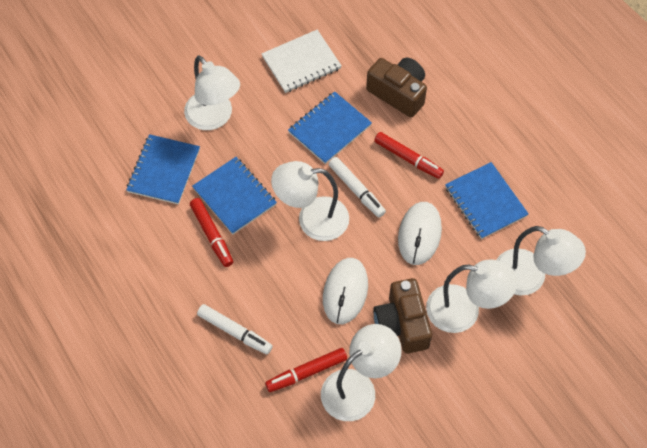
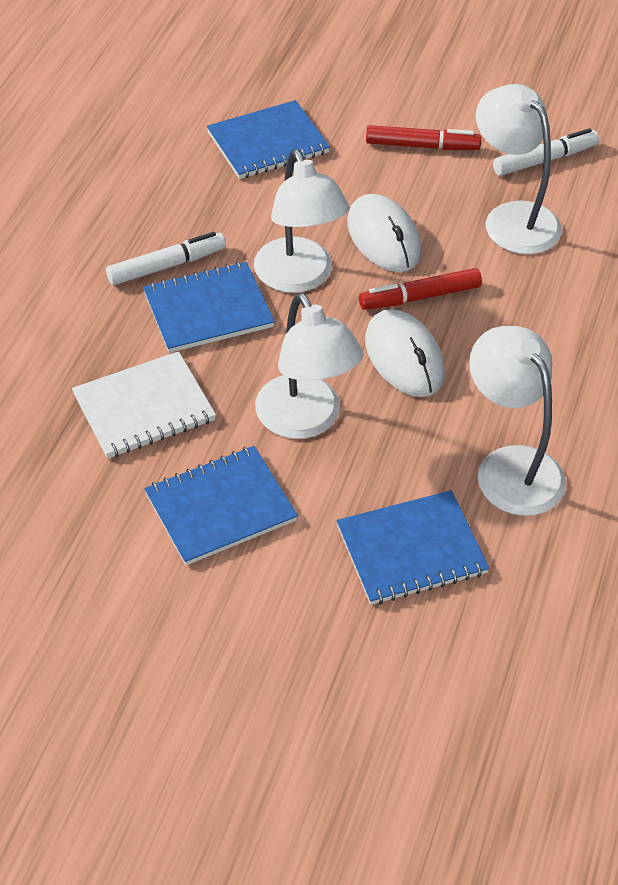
brown camera: [366,58,427,117] [373,278,432,353] = 2 -> none = 0
red marker: [190,198,233,267] [265,348,347,392] [374,132,444,179] = 3 -> [359,268,482,310] [366,125,481,150] = 2
white lamp: [184,55,240,130] [271,161,349,241] [321,324,402,421] [426,259,517,333] [496,226,586,295] = 5 -> [254,149,349,293] [255,292,363,439] [469,326,566,516] [476,84,562,254] = 4

